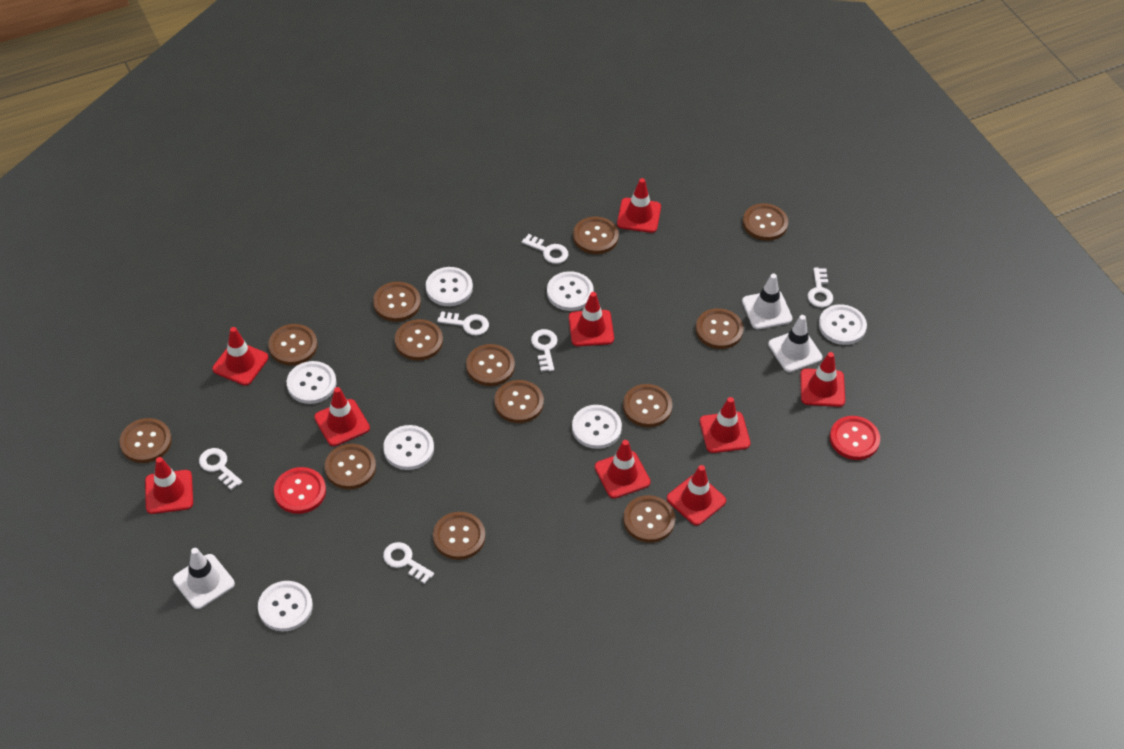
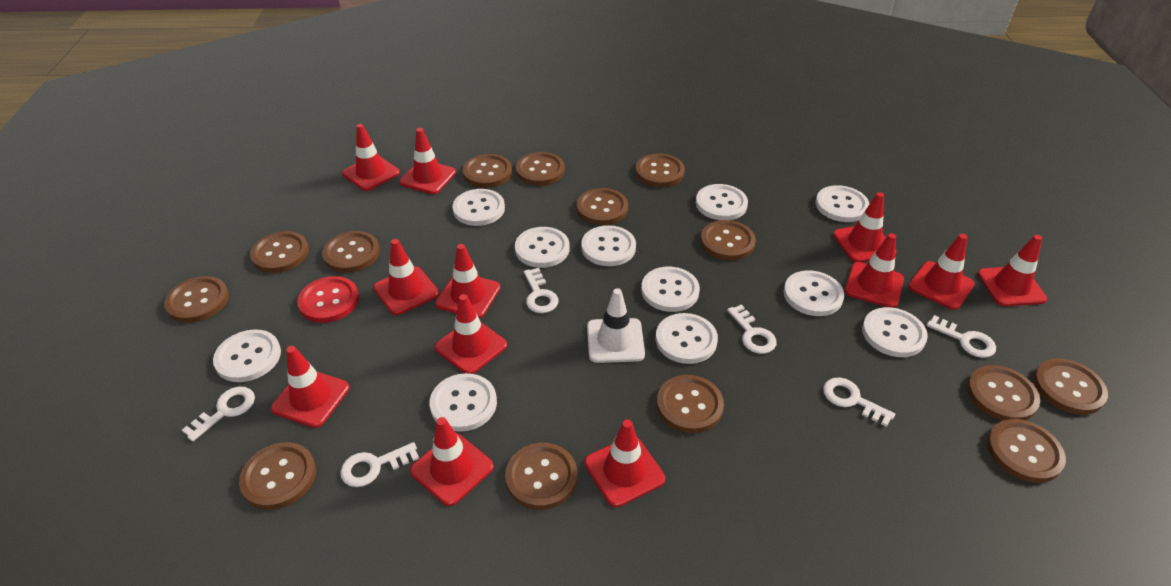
brown button: [119,418,172,463] [268,324,317,365] [325,444,376,489] [373,282,421,322] [395,319,443,361] [433,512,485,560] [466,344,515,386] [494,380,544,423] [573,217,619,254] [623,384,672,427] [623,495,675,543] [696,308,744,349] [743,203,788,241] = 13 -> [164,276,229,323] [239,442,316,510] [250,231,309,273] [322,231,380,273] [463,154,512,188] [505,443,577,510] [516,152,565,186] [577,188,628,225] [635,154,685,187] [657,375,724,433] [700,220,756,260] [967,365,1040,421] [987,419,1066,483] [1033,359,1108,415] = 14
red button: [274,467,326,514] [830,416,880,460] = 2 -> [297,276,359,323] = 1
red traffic cone: [145,457,193,514] [212,327,269,386] [314,387,370,446] [569,292,614,346] [595,440,651,499] [617,178,661,233] [667,465,726,526] [700,397,750,453] [800,352,845,407] = 9 -> [271,346,349,428] [342,124,400,191] [373,239,439,315] [399,128,456,194] [410,417,494,506] [435,244,500,318] [435,294,507,374] [584,419,665,507] [833,192,896,262] [845,233,904,308] [908,234,975,310] [977,235,1047,306] = 12
white button: [258,581,313,631] [287,361,337,404] [383,425,434,470] [426,267,473,306] [547,271,594,311] [572,405,622,449] [819,304,867,345] = 7 -> [213,329,281,382] [429,373,497,432] [452,189,505,226] [515,227,570,268] [581,225,636,266] [641,267,700,312] [656,313,718,364] [696,184,748,220] [783,270,844,316] [816,185,869,222] [862,307,928,357] = 11
white traffic cone: [173,548,235,609] [742,274,793,329] [768,315,822,372] = 3 -> [587,288,645,363] = 1

